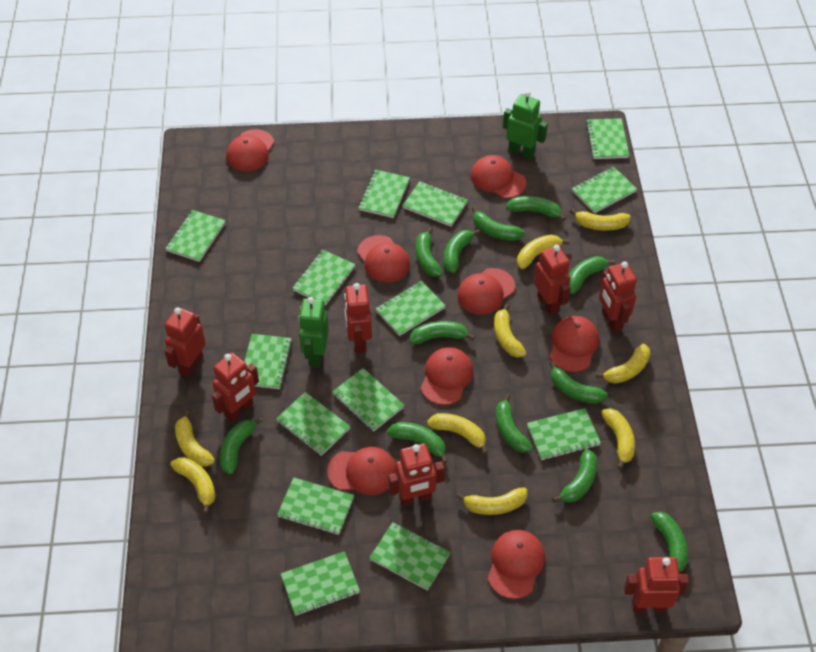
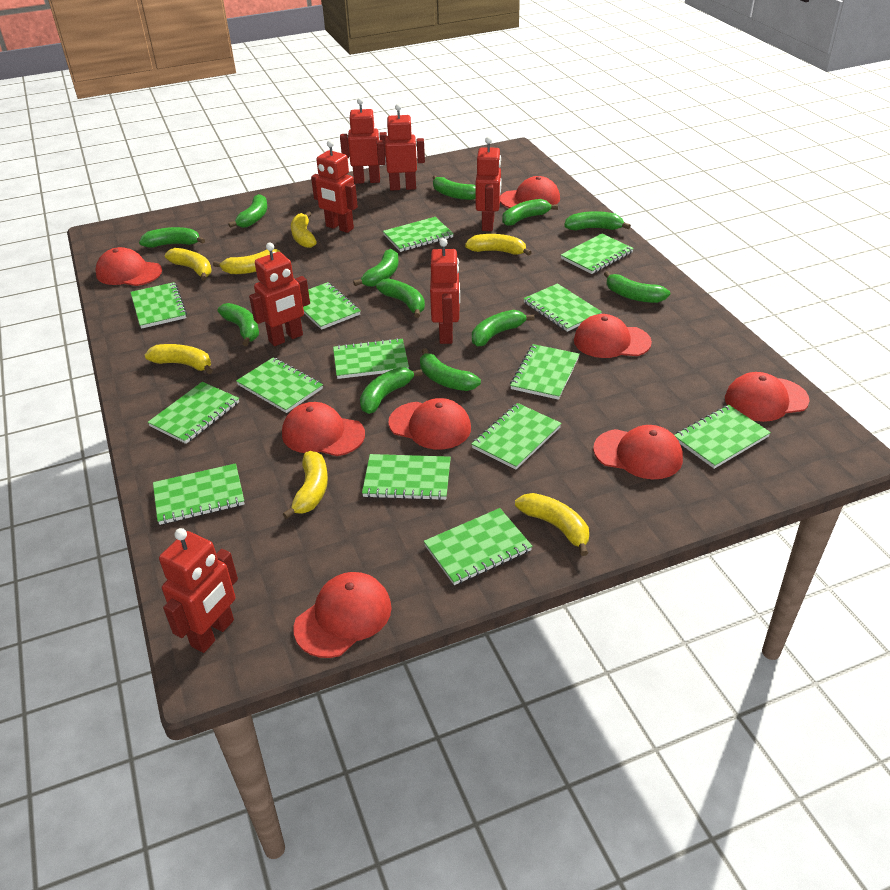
green robot: [298,297,329,367] [503,91,548,160] = 2 -> none = 0
yellow banana: [170,457,216,514] [175,410,215,467] [427,413,488,455] [456,487,527,515] [494,304,526,358] [517,235,569,269] [570,209,631,231] [596,344,650,384] [601,408,635,470] = 9 -> [145,344,213,374] [165,248,212,280] [213,249,280,274] [283,451,328,519] [291,211,317,248] [465,234,532,256] [515,493,589,556] = 7

